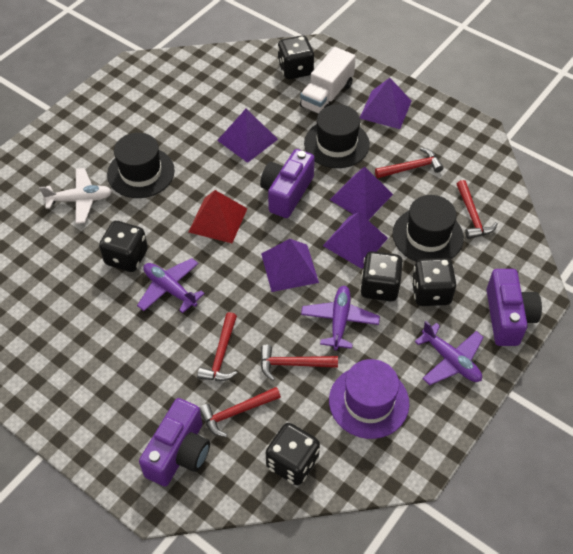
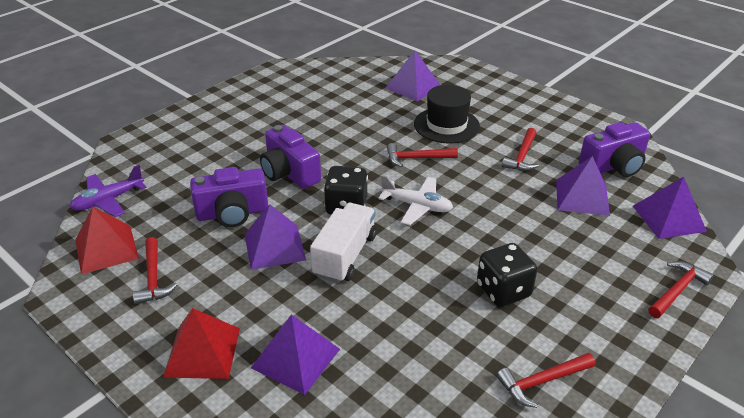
black dice: [99,221,148,272] [266,423,320,485] [277,36,314,79] [360,251,403,301] [411,258,457,306] = 5 -> [324,166,368,215] [477,243,537,307] = 2
black hat: [107,133,175,198] [304,104,370,168] [393,195,464,262] = 3 -> [414,85,480,143] = 1
purple hat: [329,359,409,439] = 1 -> none = 0
purple plane: [137,258,205,313] [301,286,380,350] [415,321,484,385] = 3 -> [70,165,147,217] = 1
red pyramid: [189,190,248,243] = 1 -> [75,207,139,274] [163,308,240,379] = 2

